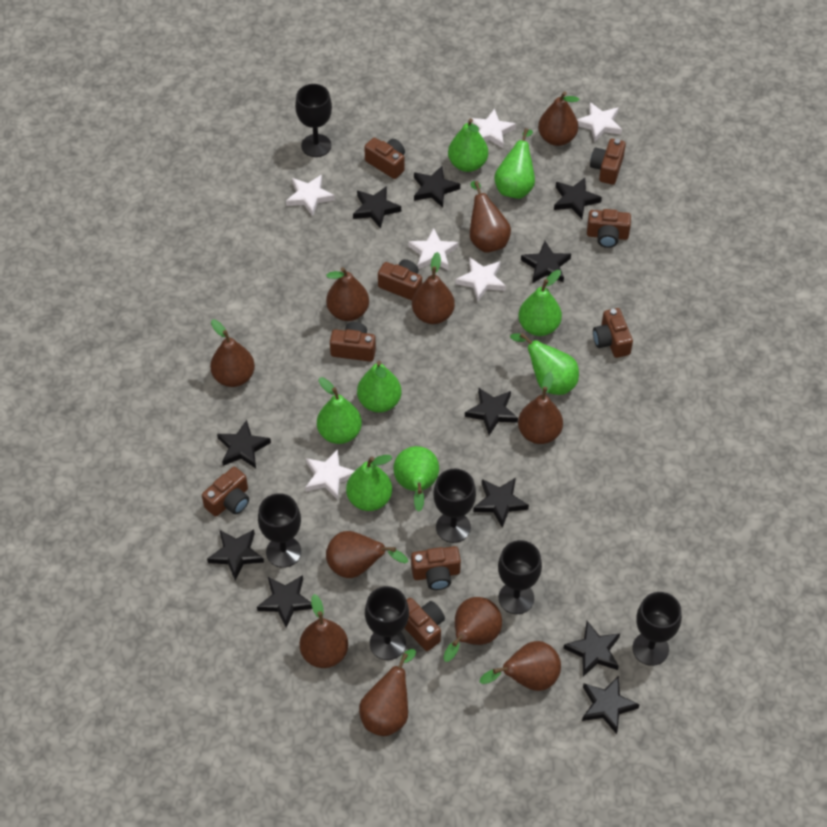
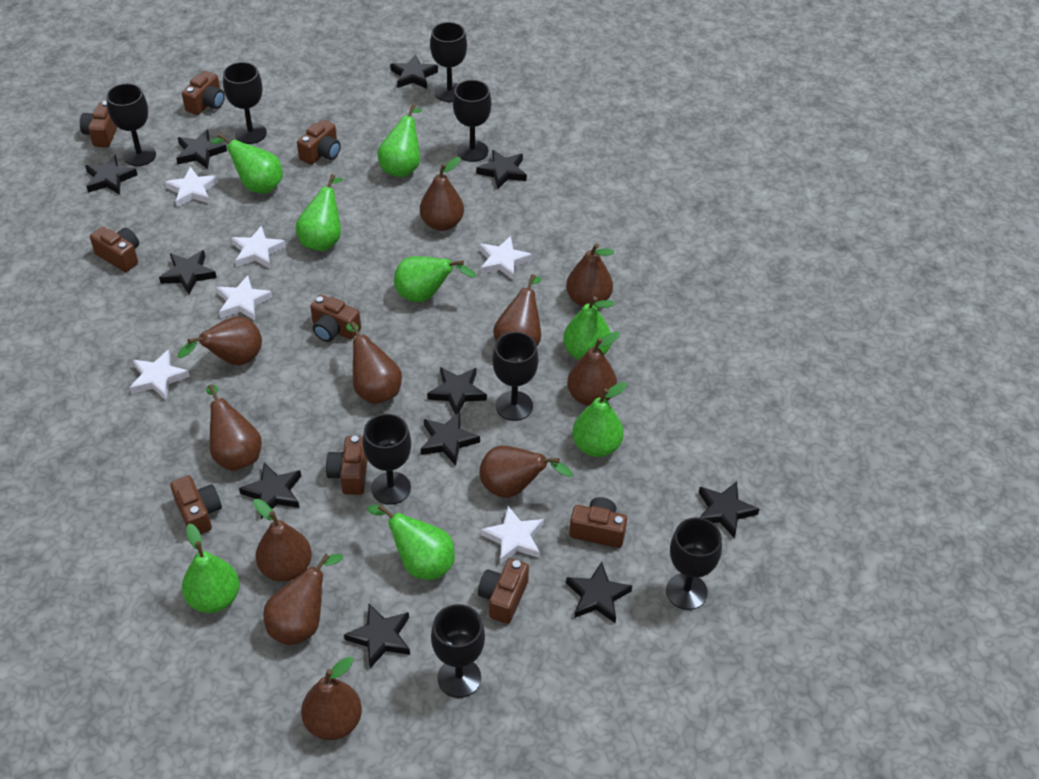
black goblet: [258,493,301,568] [295,84,332,157] [365,586,409,660] [433,469,476,543] [498,540,542,614] [633,592,682,666] = 6 -> [106,83,156,166] [223,62,267,144] [362,414,411,505] [430,22,467,102] [431,604,485,698] [453,80,491,162] [492,332,538,421] [666,518,722,610] = 8

